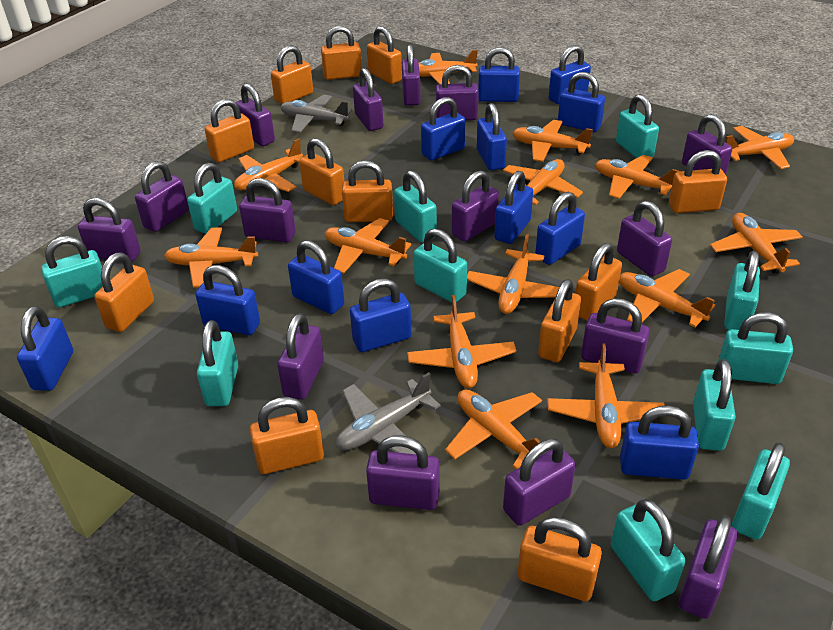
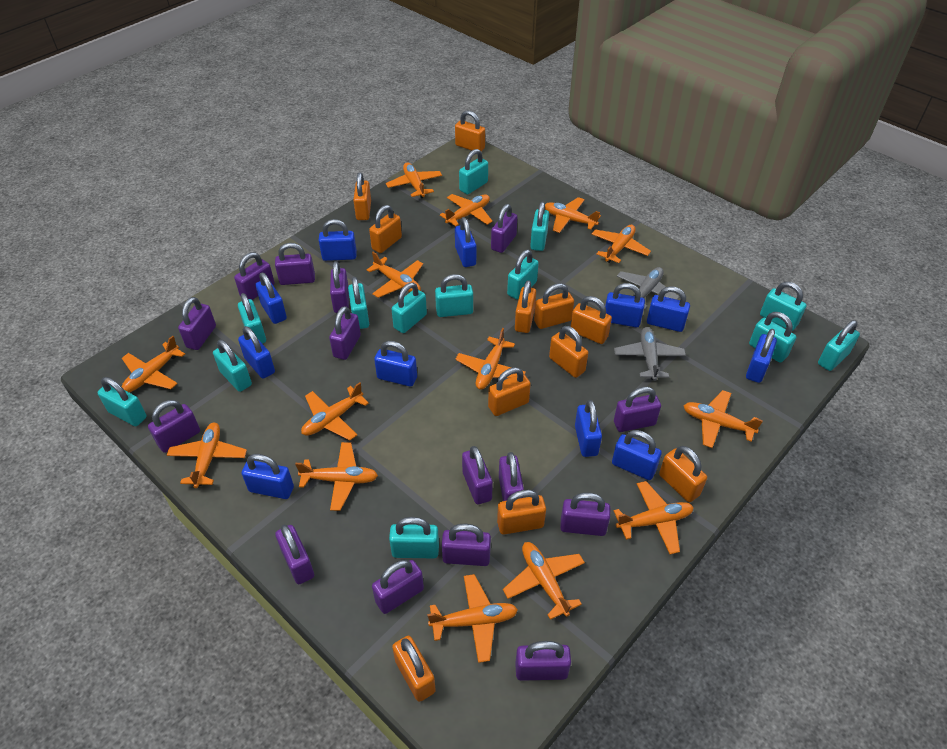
blue padlock: [17,306,73,391] [195,265,260,335] [288,240,344,314] [350,278,412,352] [421,97,466,160] [477,103,507,170] [478,47,520,102] [494,171,533,244] [535,192,585,265] [549,45,591,104] [558,72,605,132] [620,406,699,480] = 12 -> [238,326,275,379] [242,454,294,499] [255,273,287,324] [319,219,357,261] [374,341,417,387] [455,217,476,267] [575,400,602,457] [605,283,645,327] [612,430,662,480] [647,286,690,332] [746,329,777,383] = 11
orange padlock: [94,252,154,332] [205,99,254,162] [250,397,324,474] [271,45,313,104] [299,138,344,205] [321,26,362,80] [342,160,393,222] [367,26,402,84] [518,517,602,601] [538,279,581,362] [575,243,622,321] [669,150,727,213] = 12 -> [353,172,371,220] [369,205,402,253] [392,636,436,702] [455,110,485,151] [488,367,531,416] [497,490,546,535] [515,280,536,333] [534,283,574,329] [549,326,588,378] [571,296,612,344] [659,446,707,502] = 11
turquoise padlock: [41,236,103,308] [187,163,237,234] [197,320,239,406] [394,170,437,243] [414,229,467,303] [611,499,686,601] [616,94,659,158] [693,359,736,451] [718,312,793,384] [724,251,760,330] [732,442,790,540] = 11 -> [97,377,147,426] [213,340,252,392] [238,293,266,344] [348,277,369,329] [389,517,439,558] [391,282,427,333] [435,274,473,317] [459,149,488,195] [507,250,539,300] [530,202,549,251] [749,312,796,363] [760,282,807,331] [818,320,860,371] = 13

